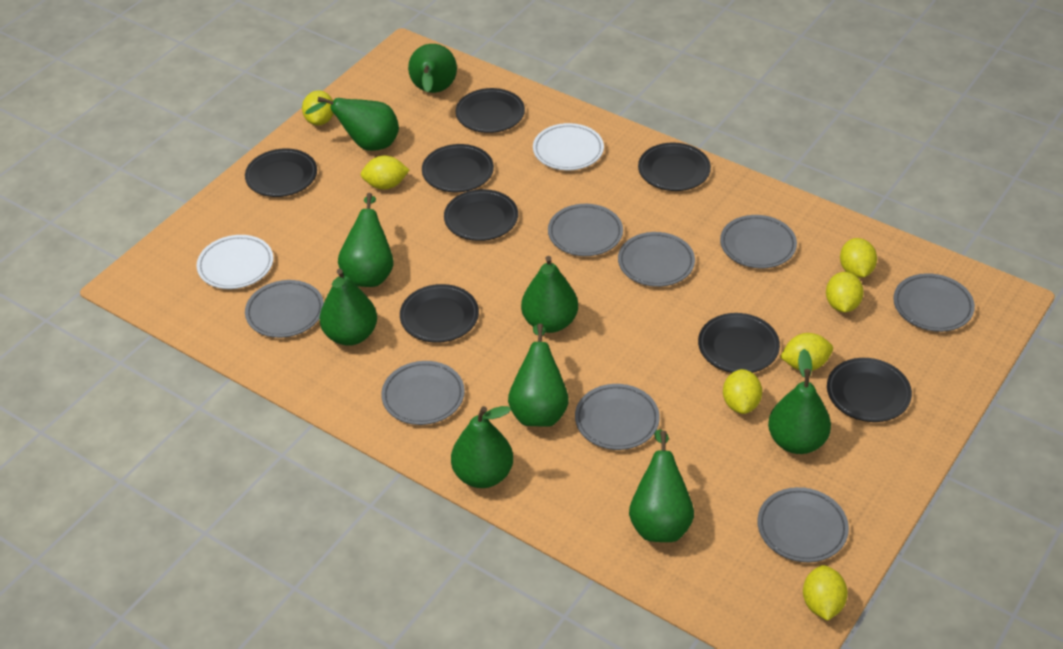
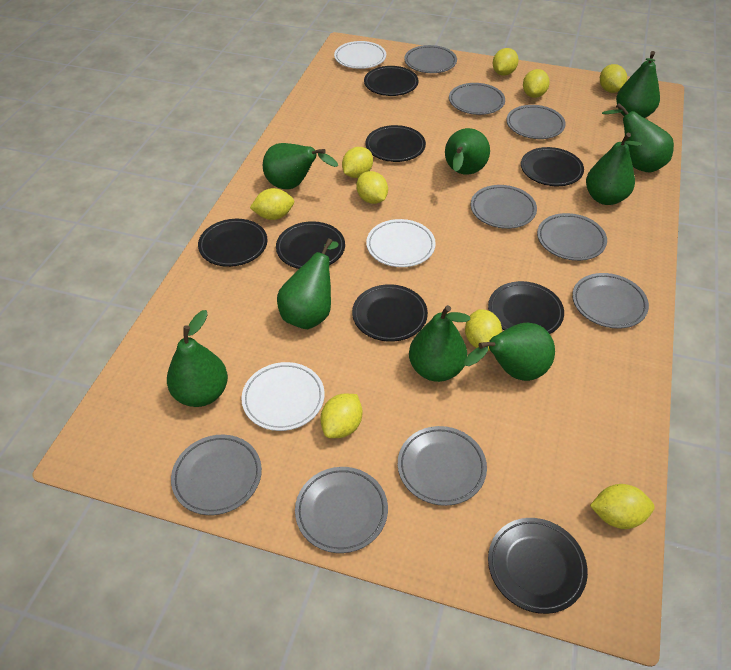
grey plate: [245,280,324,338] [381,361,465,425] [548,204,623,256] [575,384,660,450] [618,232,695,287] [720,215,797,268] [757,487,849,562] [893,273,975,332] = 8 -> [171,435,262,515] [295,467,388,553] [398,426,487,506] [404,45,457,73] [449,83,505,115] [470,185,537,229] [506,105,566,139] [537,213,607,261] [572,273,649,329] = 9
white plate: [196,235,273,289] [533,123,604,170] = 2 -> [241,362,325,431] [334,41,386,69] [366,219,436,267] = 3
yellow lemon: [302,90,334,126] [361,156,409,189] [723,369,762,414] [780,333,833,371] [803,565,848,621] [826,272,864,312] [840,238,877,278] = 7 -> [250,188,294,220] [320,394,363,438] [342,147,373,178] [356,171,388,204] [465,309,502,351] [493,48,519,76] [523,69,550,98] [590,484,655,529] [600,64,627,93] = 9

